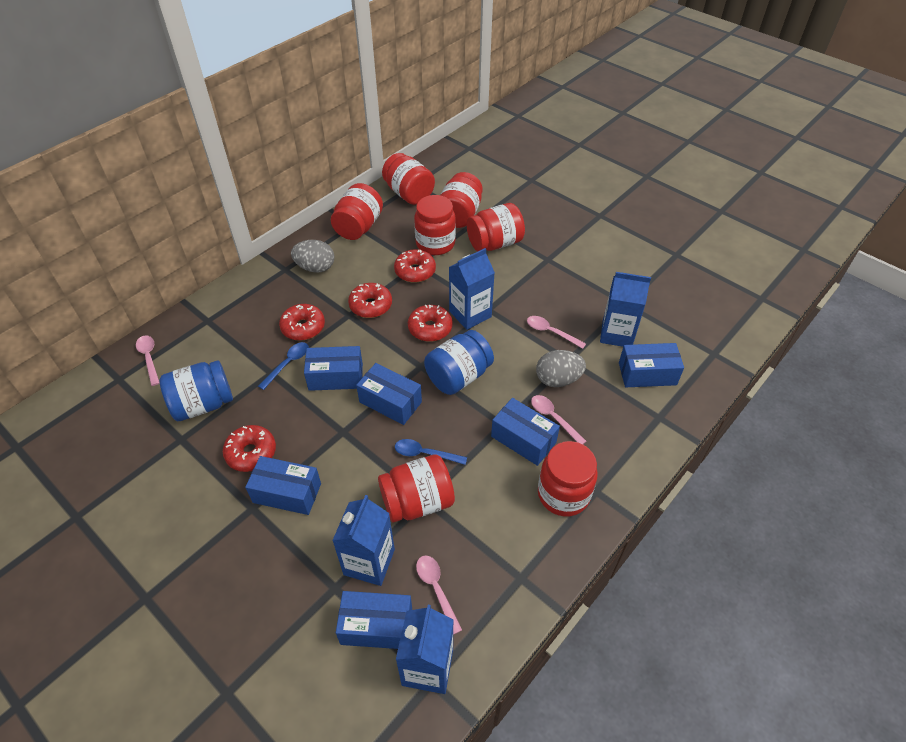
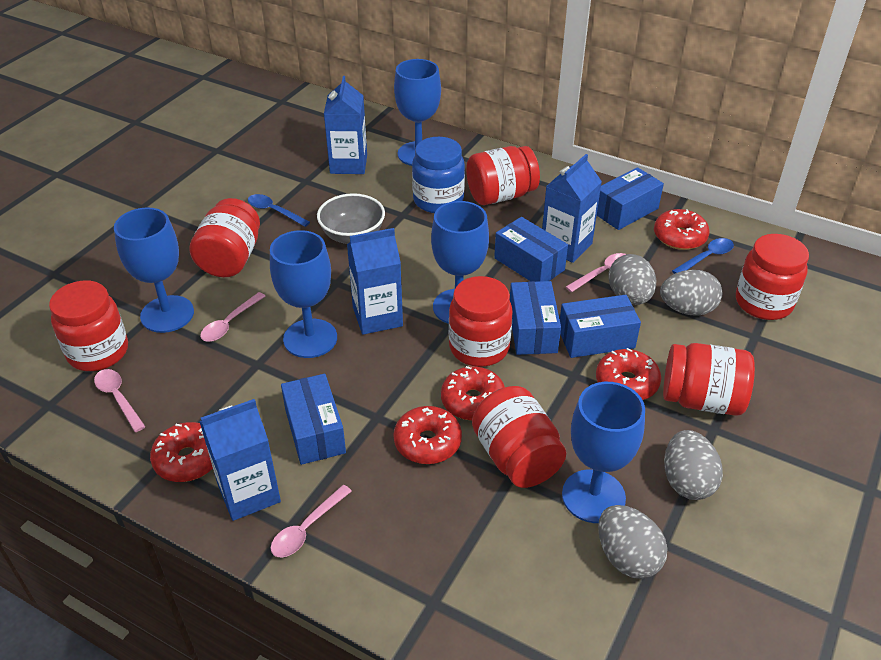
blue box: [245,456,321,515] [304,346,363,391] [336,591,412,649] [356,363,422,425] [491,398,560,466] [619,343,684,387] = 6 -> [281,374,346,465] [494,217,568,282] [510,281,561,355] [560,295,641,358] [597,167,664,230] = 5
blue goblet: none = 0 -> [114,207,194,333] [270,230,337,358] [394,59,441,166] [431,201,489,324] [562,382,645,523] = 5
blue jar: [159,360,233,421] [424,330,494,395] = 2 -> [412,137,465,213] = 1
grey bowl: none = 0 -> [317,193,385,244] = 1
grey egg: [291,240,334,273] [536,350,586,387] = 2 -> [598,505,668,579] [608,254,656,305] [660,270,722,316] [664,430,723,500] = 4

